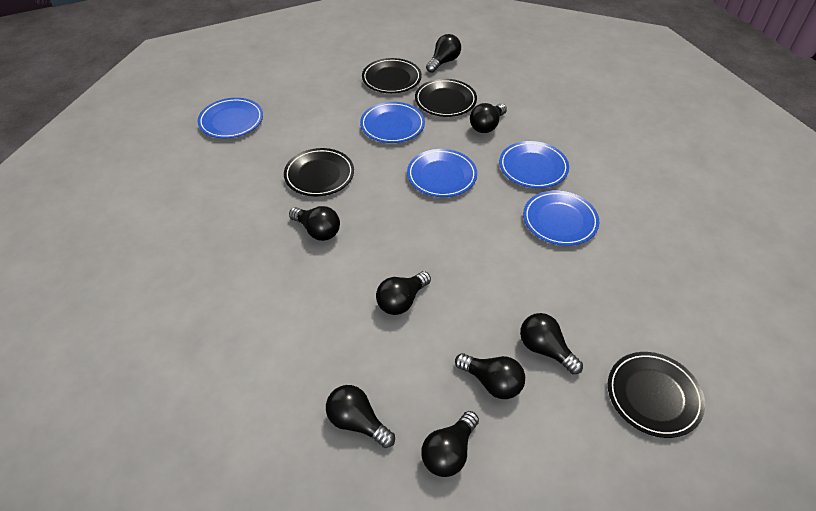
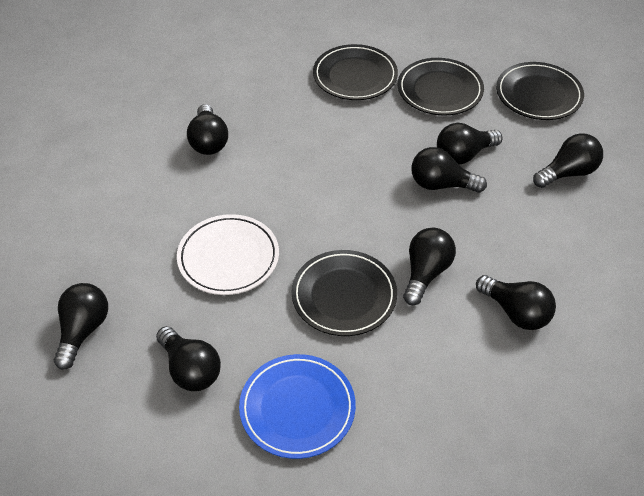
blue plate: [198,98,263,138] [360,102,425,143] [407,149,477,197] [499,141,569,188] [523,190,599,246] = 5 -> [239,354,356,459] = 1
white plate: none = 0 -> [177,214,279,295] = 1

